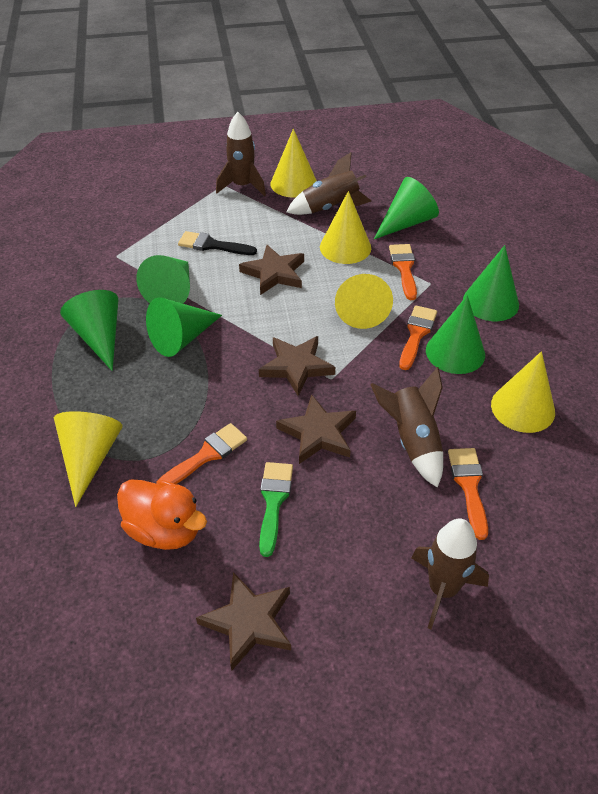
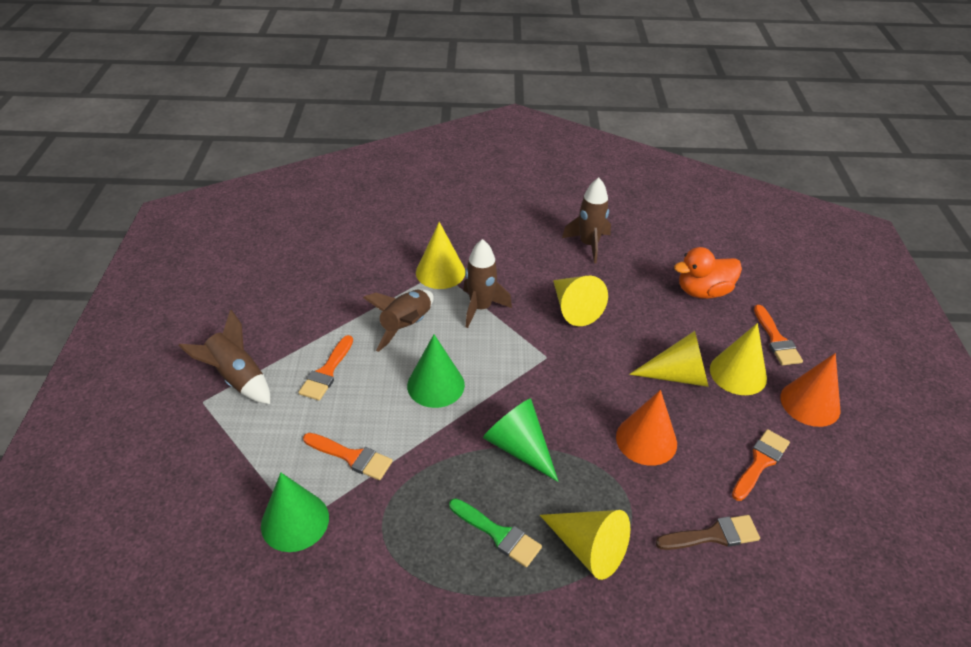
black brush: [178,231,257,255] = 1 -> none = 0
brown brush: none = 0 -> [656,515,760,550] = 1
brown star: [196,572,291,671] [239,245,304,295] [259,336,335,396] [276,394,356,464] = 4 -> none = 0
green cone: [60,290,118,371] [136,255,190,304] [146,297,222,357] [374,177,439,239] [426,295,485,374] [463,245,519,321] = 6 -> [261,472,329,552] [407,334,465,408] [483,398,559,482] = 3
orange cone: none = 0 -> [616,390,677,466] [780,353,841,427] = 2

